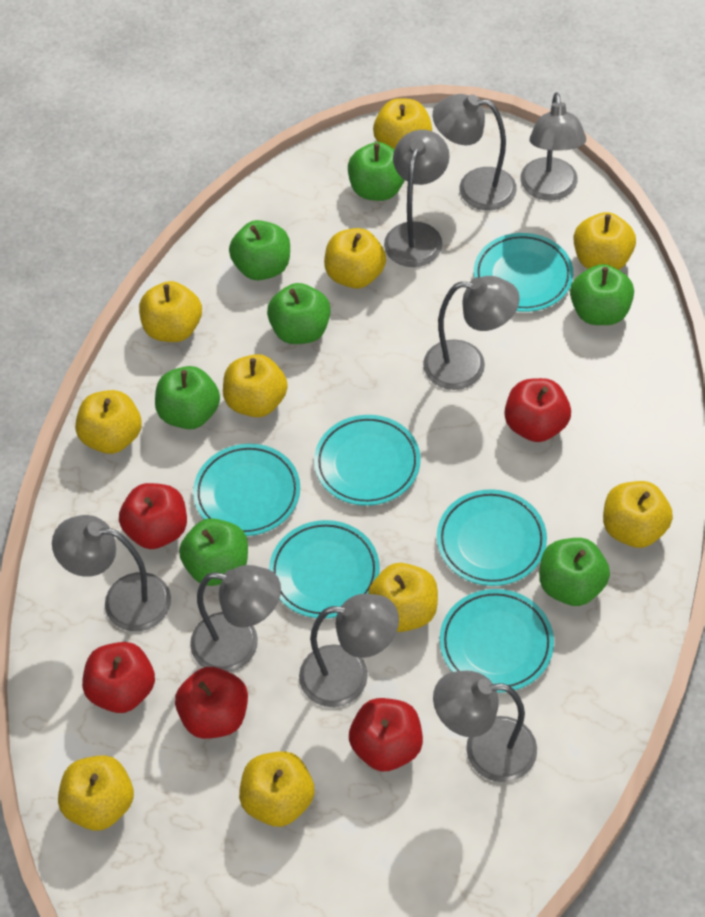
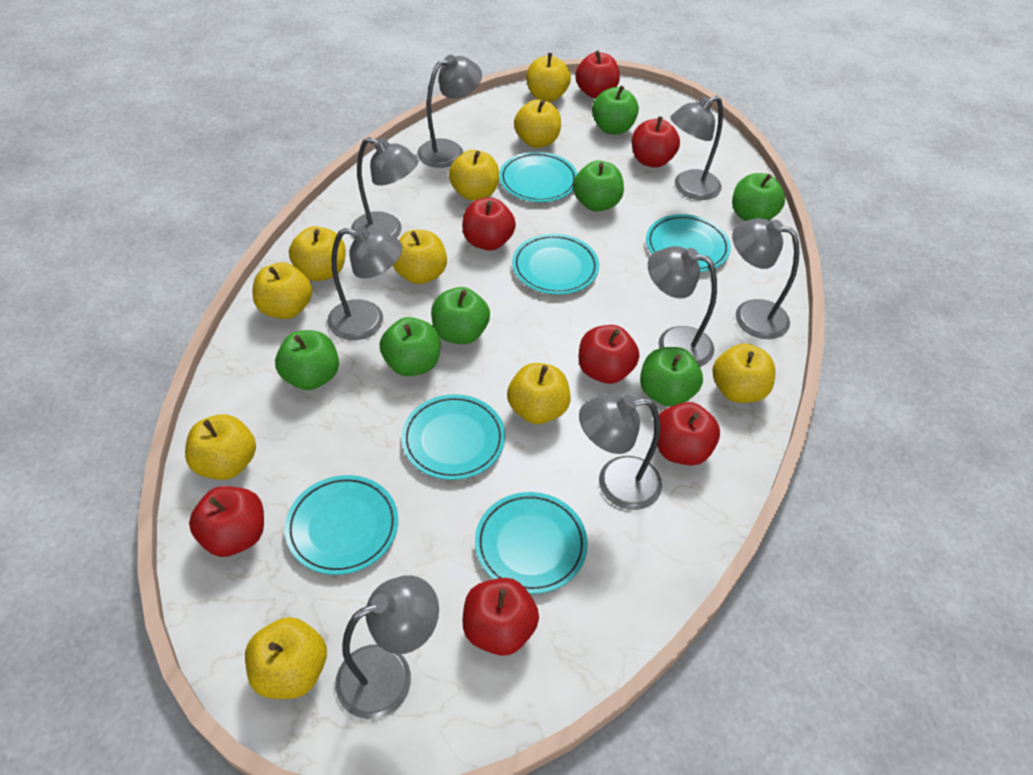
red apple: [82,642,155,713] [119,483,187,549] [175,667,248,739] [349,698,423,771] [504,378,571,442] = 5 -> [189,486,264,557] [462,198,516,251] [463,578,539,656] [575,50,620,98] [579,325,639,384] [632,116,680,168] [657,402,720,466] = 7

